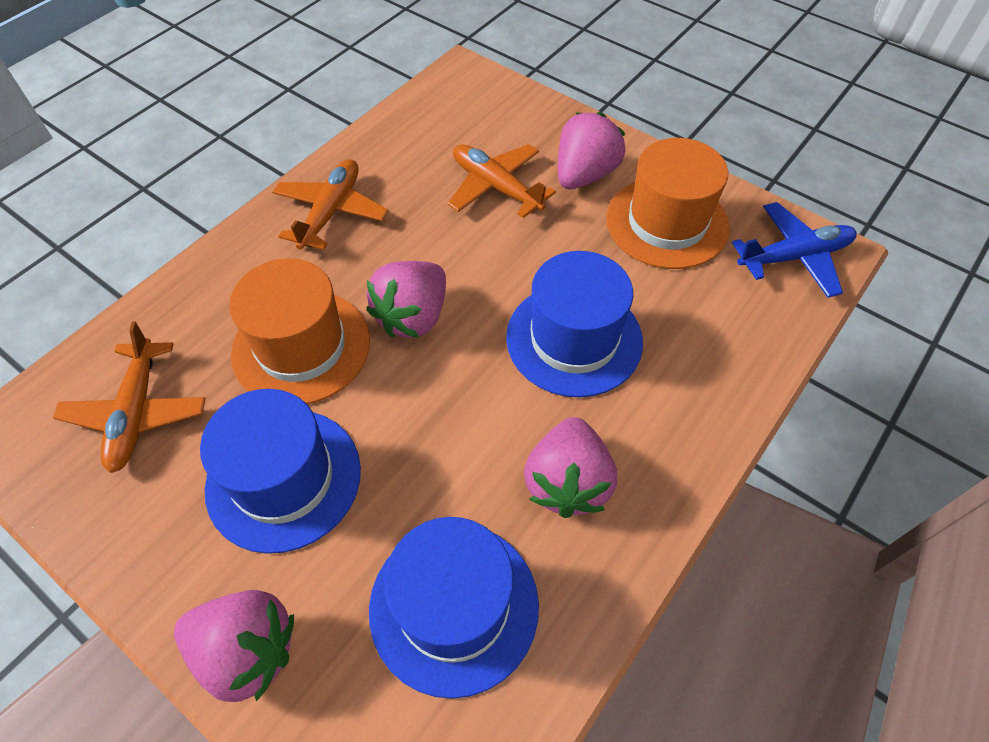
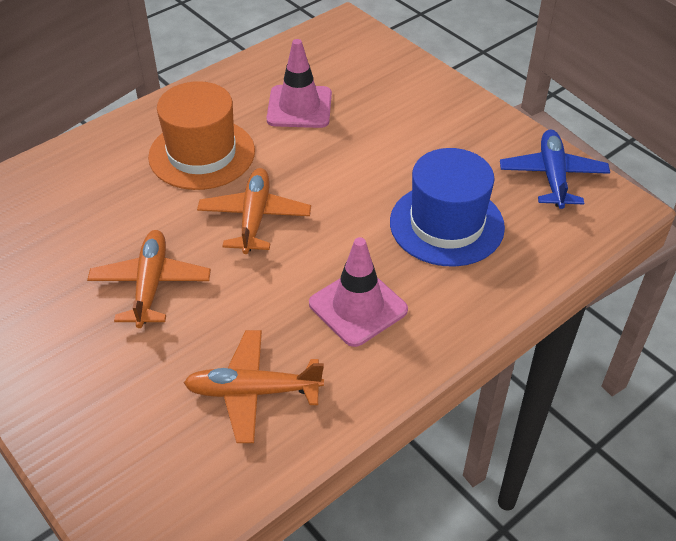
blue hat: [200,389,361,554] [369,517,539,699] [506,251,643,397] = 3 -> [390,148,505,267] = 1
orange hat: [229,258,370,404] [606,138,729,269] = 2 -> [148,81,255,190] = 1
pink strawberry: [174,590,294,702] [366,261,446,338] [524,417,617,518] [558,112,625,189] = 4 -> none = 0
pink traffic cone: none = 0 -> [267,39,332,128] [309,237,408,347] = 2

